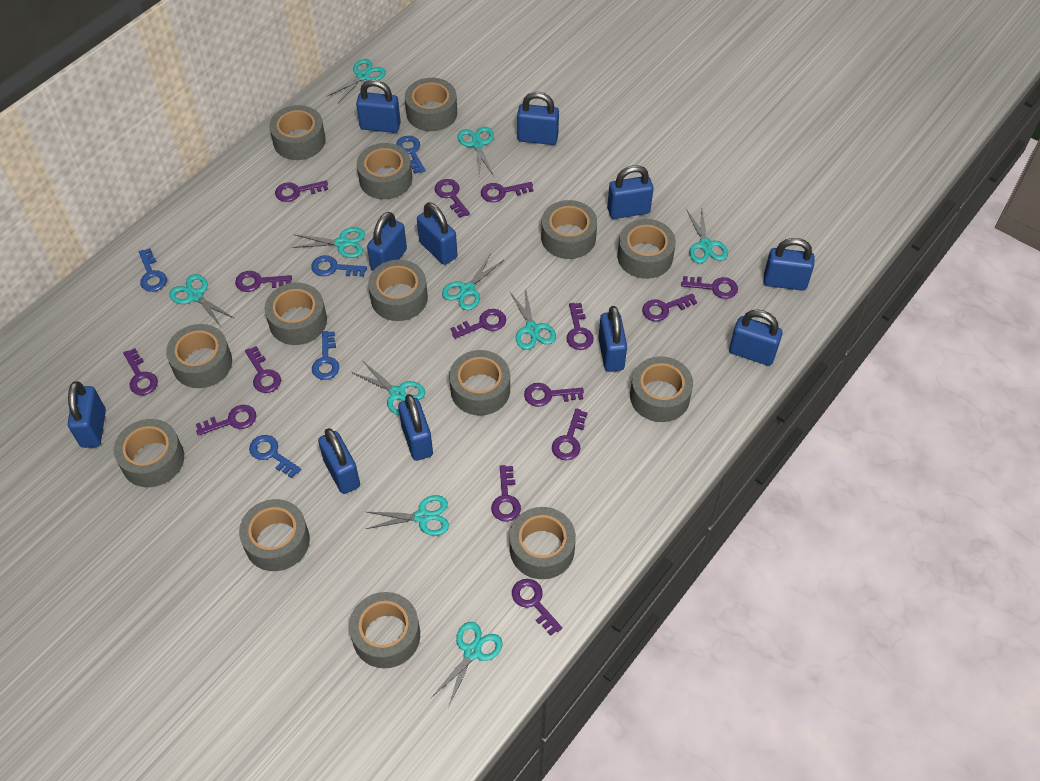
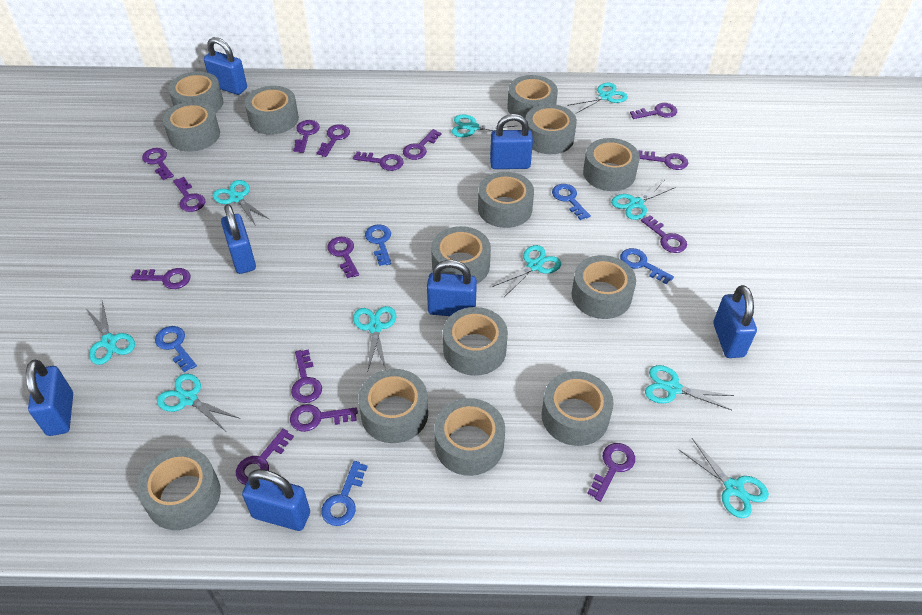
blue padlock: [68,381,106,448] [318,428,360,494] [356,80,401,133] [367,212,407,271] [398,394,433,461] [417,202,457,265] [517,92,559,145] [598,306,627,372] [607,165,654,219] [729,310,783,366] [763,238,815,291] = 11 -> [26,360,73,436] [204,37,247,95] [221,204,256,274] [242,469,310,531] [427,260,477,316] [490,114,533,169] [713,285,757,358] = 7

